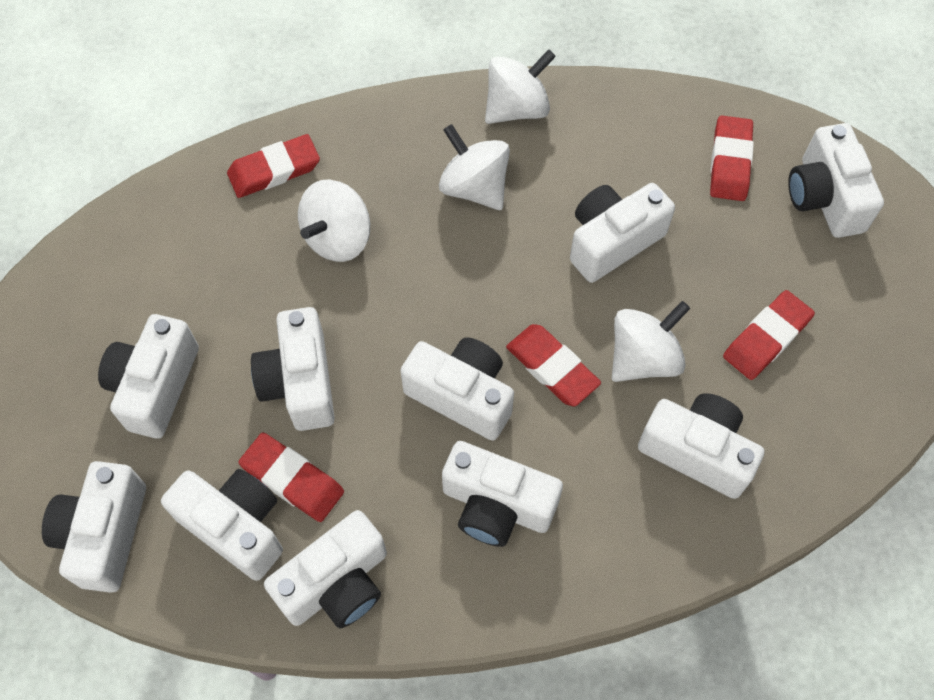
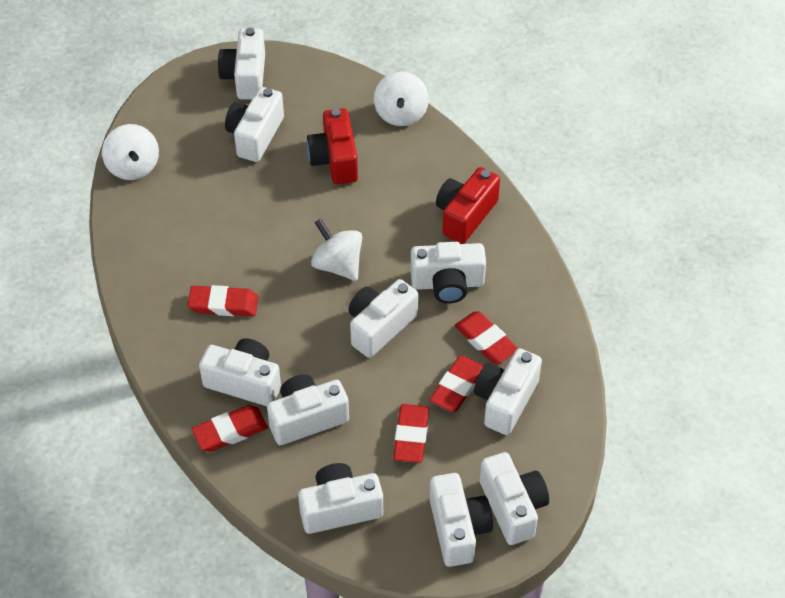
red camera: none = 0 -> [307,108,358,184] [436,167,500,244] = 2
white spinning top: [298,179,370,262] [439,124,510,210] [485,49,556,124] [612,301,690,382] = 4 -> [102,124,159,180] [311,219,362,281] [374,71,429,126] = 3

